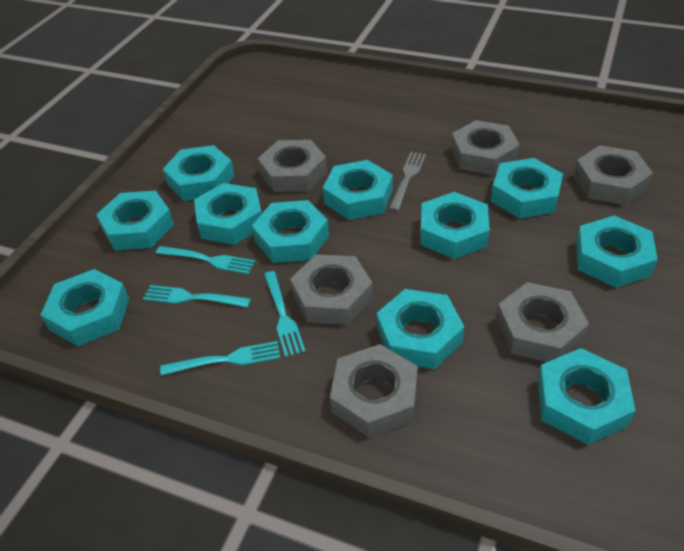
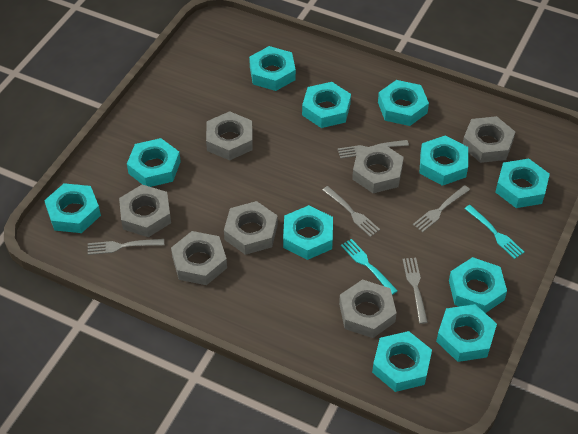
grey fork: [389,152,426,211] = 1 -> [88,239,164,255] [323,186,380,237] [338,140,409,159] [403,258,428,324] [413,185,470,232] = 5
grey nut: [258,140,327,192] [290,254,373,325] [330,344,418,438] [451,120,520,175] [496,282,589,362] [574,145,653,205] = 6 -> [119,185,171,237] [171,231,227,285] [206,111,253,160] [224,201,278,255] [339,279,397,338] [352,144,404,193] [463,116,515,163] = 7
turquoise fork: [143,285,251,308] [156,246,255,274] [160,341,280,376] [264,271,305,357] = 4 -> [341,239,398,295] [465,205,524,259] = 2

